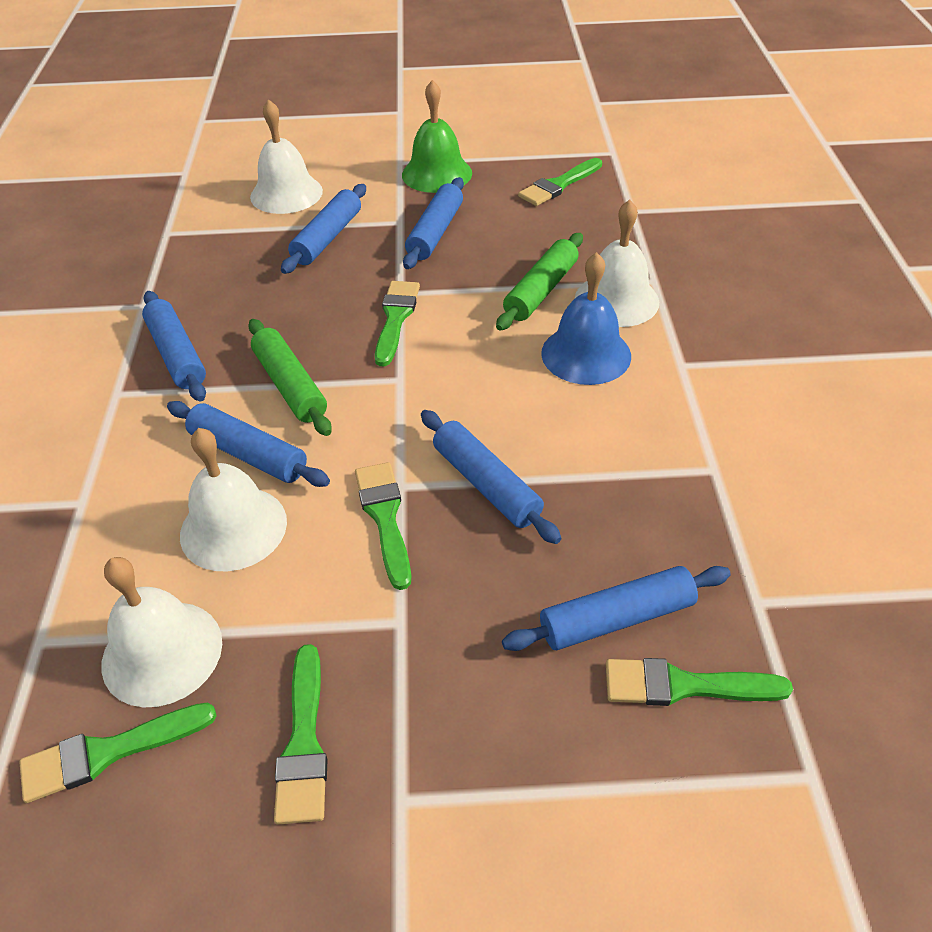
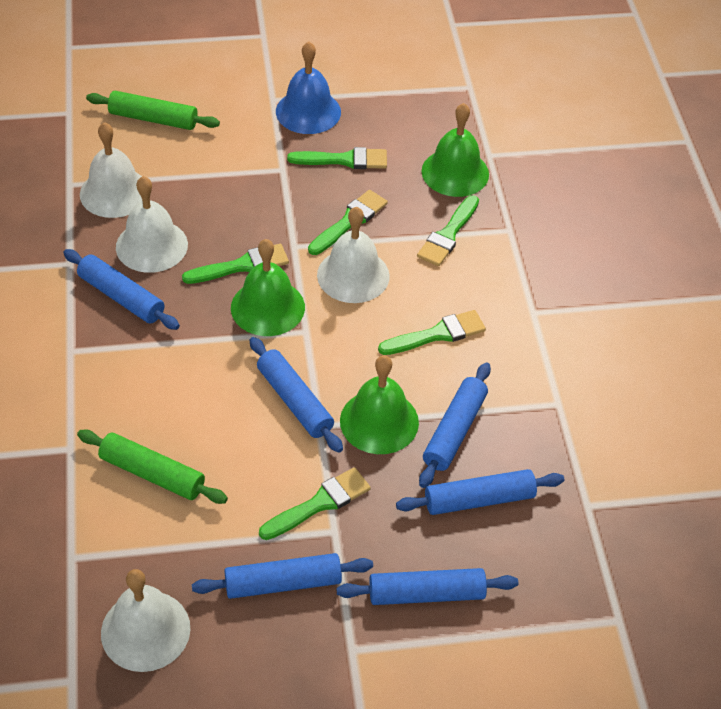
green bell: [402,80,472,193] = 1 -> [231,239,305,336] [340,355,419,454] [421,103,489,197] = 3

